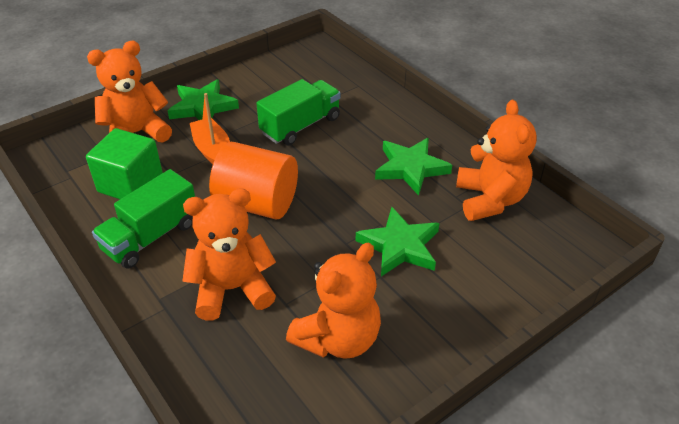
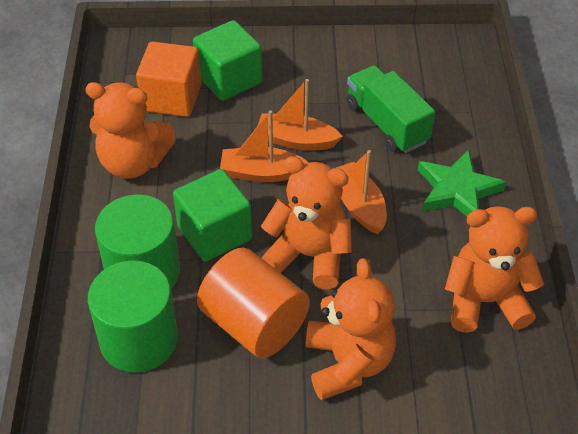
green cube: [86,128,163,199] = 1 -> [173,169,252,262] [193,20,262,101] = 2
green cylinder: none = 0 -> [88,260,178,373] [95,194,180,288] = 2
green star: [168,79,239,120] [356,207,439,277] [375,138,452,195] = 3 -> [418,149,506,216] = 1
green truck: [92,169,195,269] [256,79,341,146] = 2 -> [346,65,435,153] = 1
orange boat: [190,93,230,164] = 1 -> [220,110,309,182] [258,79,343,151] [333,150,387,234] = 3
orange cube: none = 0 -> [136,41,202,117] = 1

